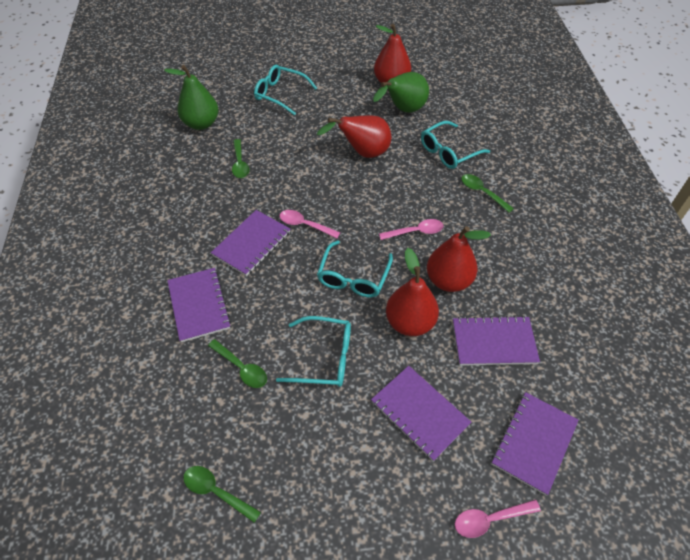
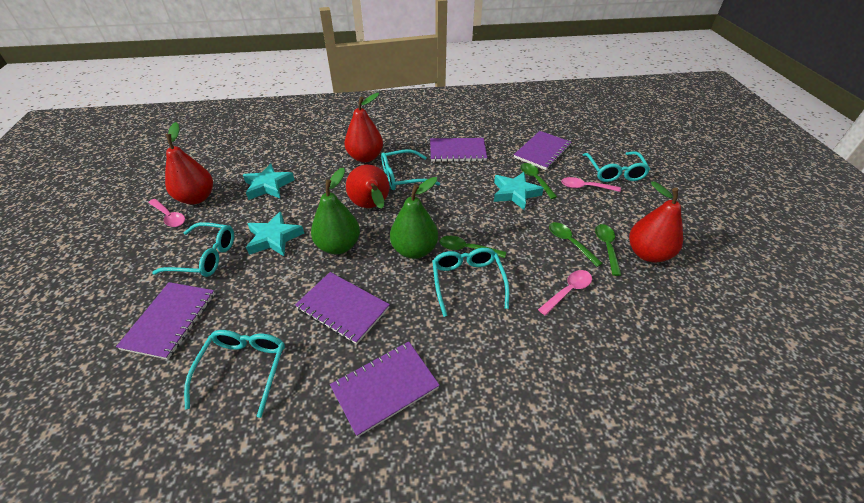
turquoise glasses: [254,65,317,115] [276,316,351,387] [317,240,393,297] [421,121,490,169] = 4 -> [152,222,234,277] [184,330,285,418] [381,149,440,190] [432,248,510,317] [583,152,650,182] = 5
turquoise star: none = 0 -> [243,164,295,200] [246,212,304,256] [494,172,544,210] = 3

